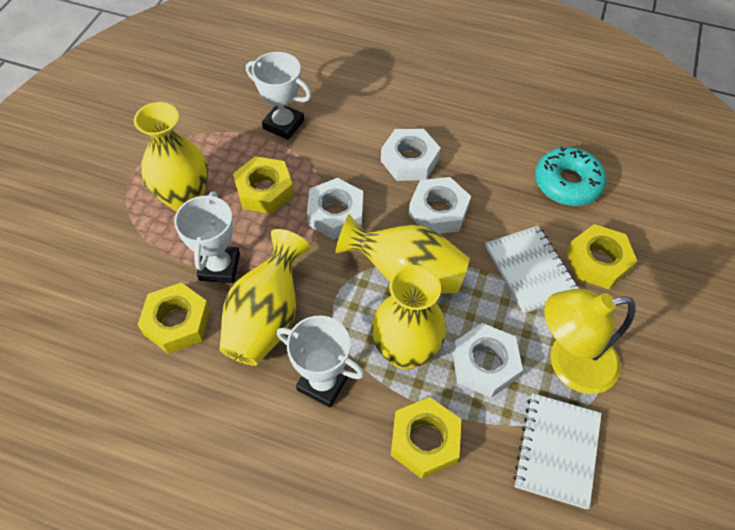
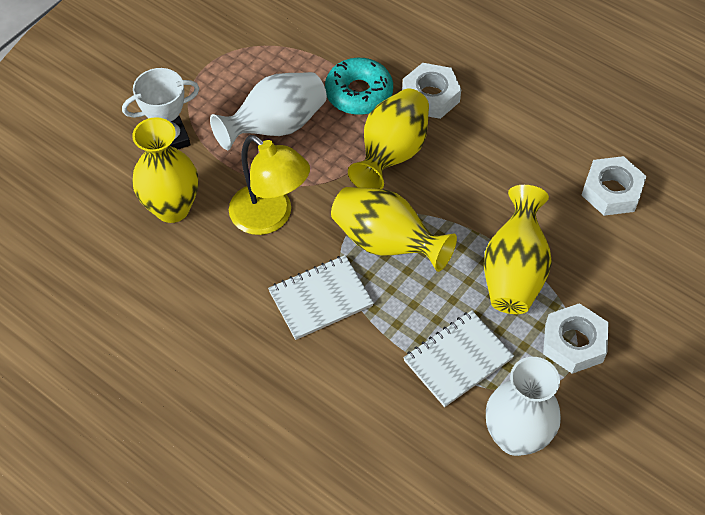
white nut: [307,178,363,240] [381,129,441,181] [408,177,471,234] [452,323,523,398] = 4 -> [402,63,461,119] [543,303,609,374] [582,156,647,216] = 3
white trophy: [174,191,240,283] [246,52,311,140] [277,315,364,407] = 3 -> [122,68,200,149] = 1
white vase: none = 0 -> [210,72,327,150] [486,357,561,456] = 2
yellow nut: [138,282,210,354] [233,156,294,214] [391,397,461,479] [567,224,637,289] = 4 -> none = 0

